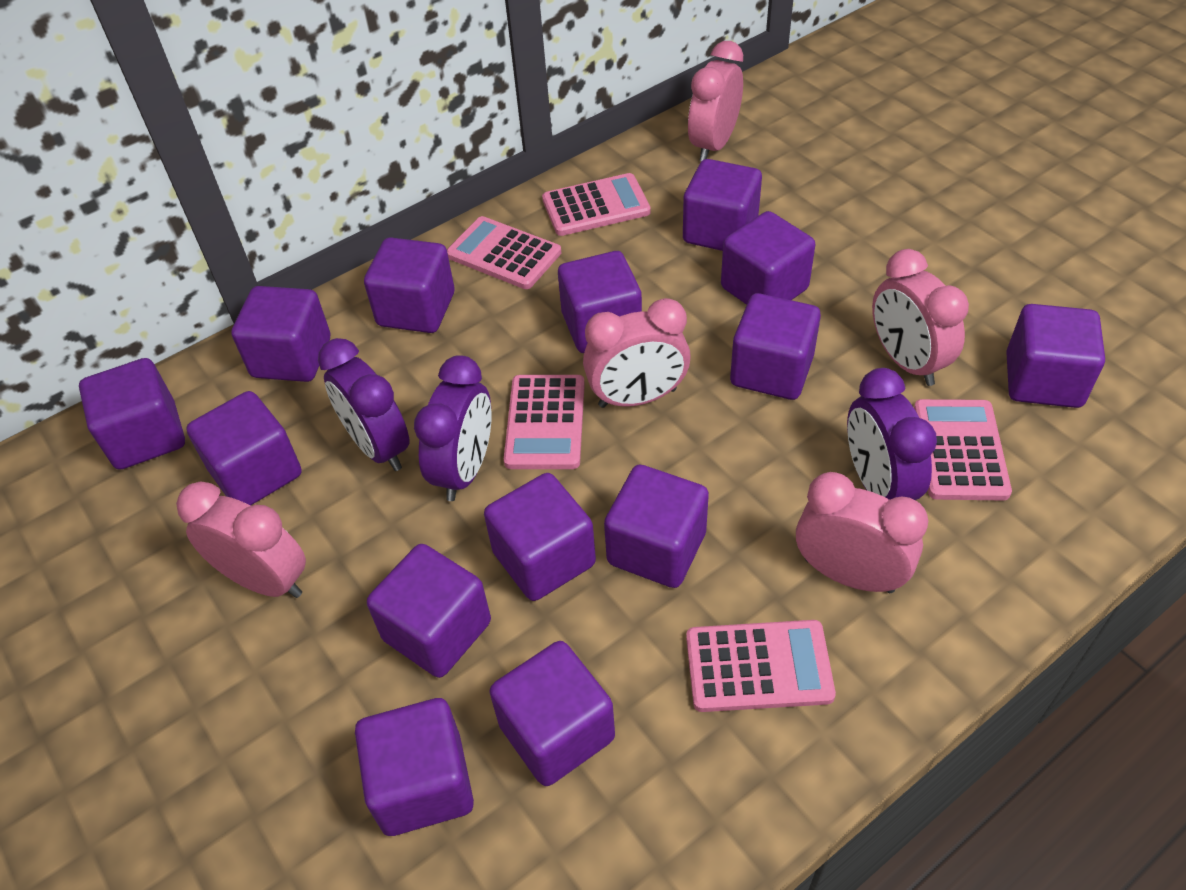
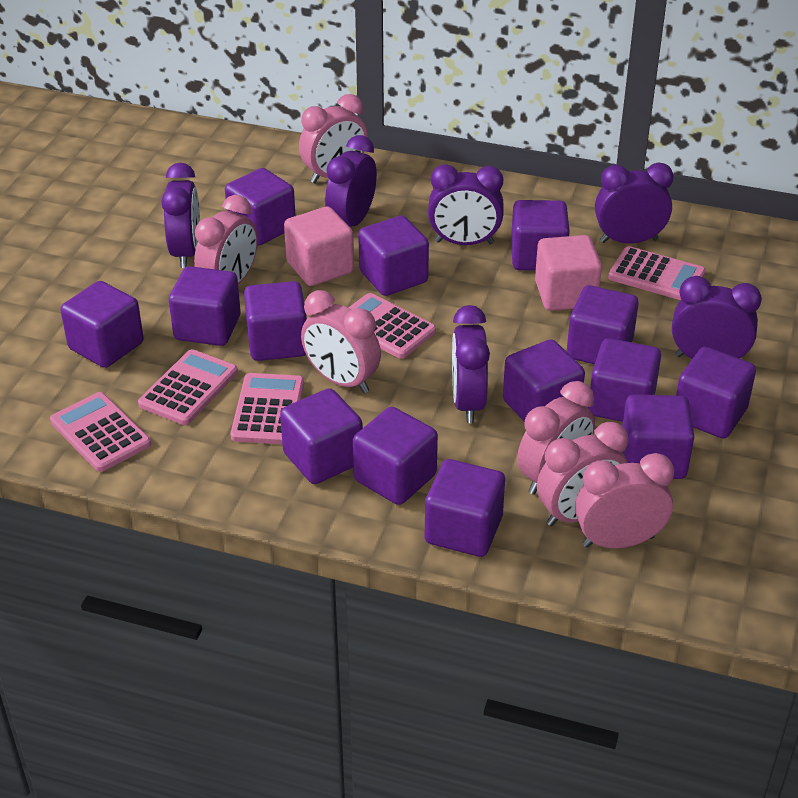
pink clock: [176,481,306,598] [583,298,691,408] [688,41,743,161] [796,472,928,593] [872,249,969,386] = 5 -> [194,195,258,285] [299,94,368,183] [301,290,381,393] [517,381,595,495] [537,422,628,526] [575,453,674,548] = 6
pink cube: none = 0 -> [284,206,354,286] [535,235,602,311] = 2
purple clock: [318,338,410,471] [414,355,492,501] [847,368,937,500] = 3 -> [161,163,200,268] [325,135,377,227] [428,164,504,245] [452,305,490,423] [595,163,674,244] [672,276,762,359] = 6

